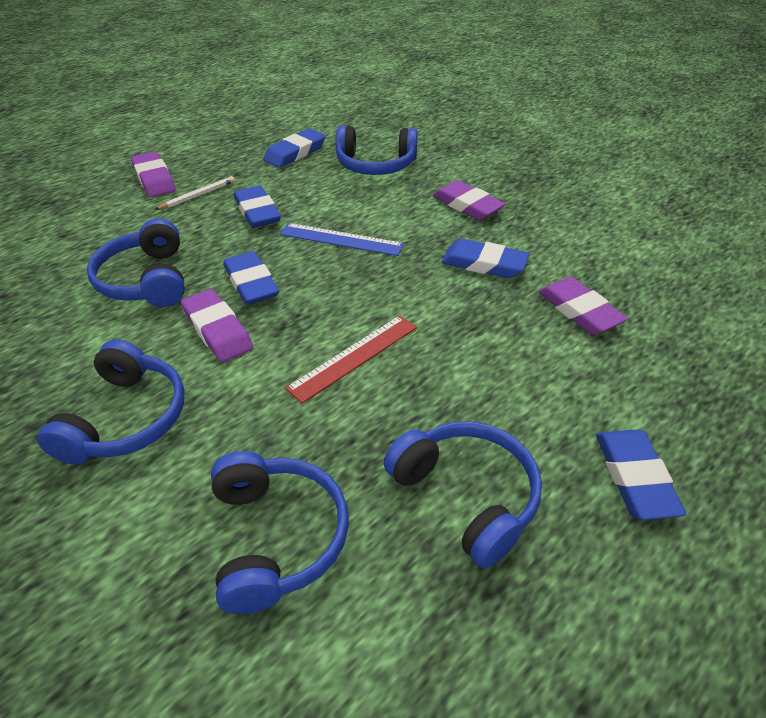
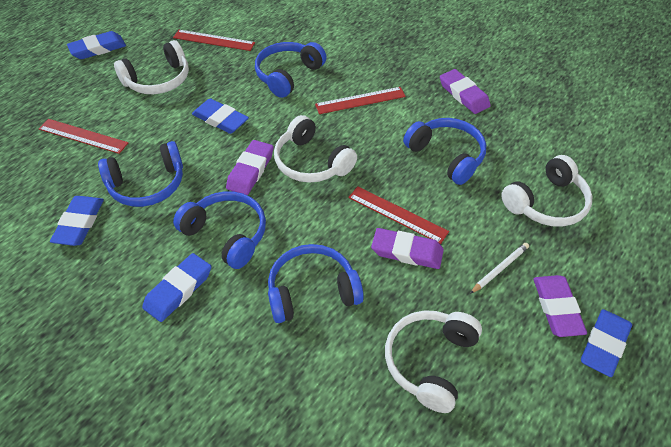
blue ruler: [280,223,404,256] = 1 -> none = 0
red ruler: [285,315,417,404] = 1 -> [39,119,128,154] [173,30,255,51] [315,87,406,114] [348,186,449,244] = 4
white headphones: none = 0 -> [114,40,189,94] [274,115,357,183] [385,310,482,413] [501,155,593,227] = 4

